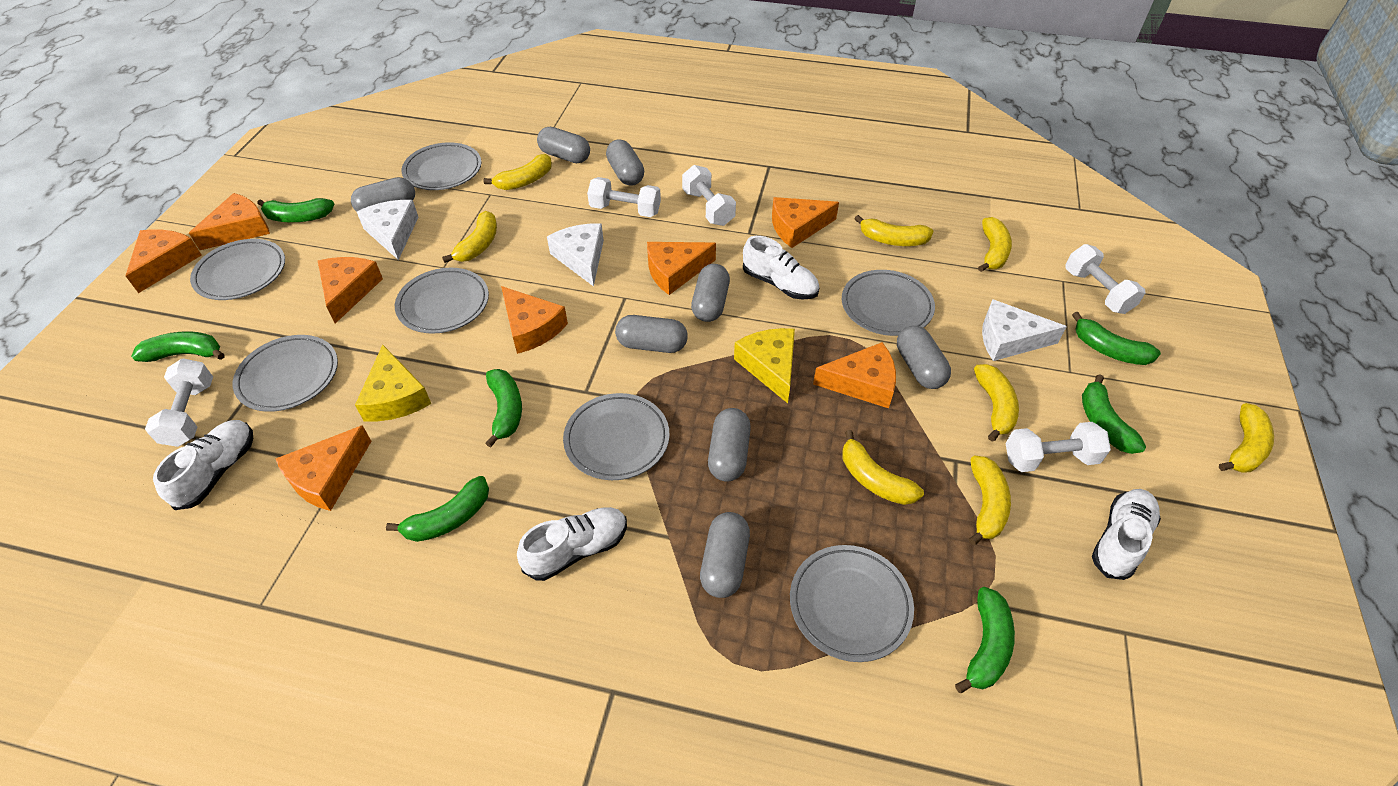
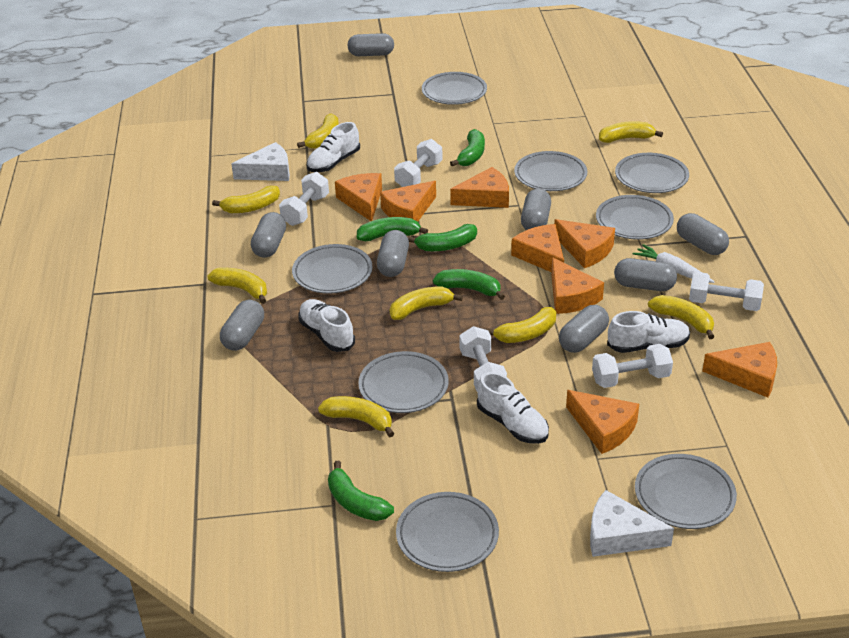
green banana: [131,331,225,362] [257,198,334,222] [386,476,489,542] [485,369,522,448] [955,587,1015,694] [1072,312,1161,365] [1082,374,1146,454] = 7 -> [328,461,394,521] [357,217,428,241] [407,224,477,251] [433,269,505,300] [450,129,485,166] = 5
grey plate: [190,239,285,300] [233,335,338,412] [395,268,489,334] [401,142,482,190] [563,393,670,480] [790,545,914,662] [842,270,935,336] = 7 -> [292,244,373,294] [358,351,449,413] [396,492,499,572] [422,72,487,105] [514,151,587,191] [596,195,674,240] [615,153,689,193] [635,454,737,529] = 8
white carrot: none = 0 -> [633,244,715,283] = 1
white cheese: [357,200,418,260] [547,223,604,287] [982,299,1067,361] = 3 -> [231,142,290,181] [590,490,674,557] = 2
yellow cheese: [355,345,431,421] [734,328,795,403] = 2 -> none = 0

